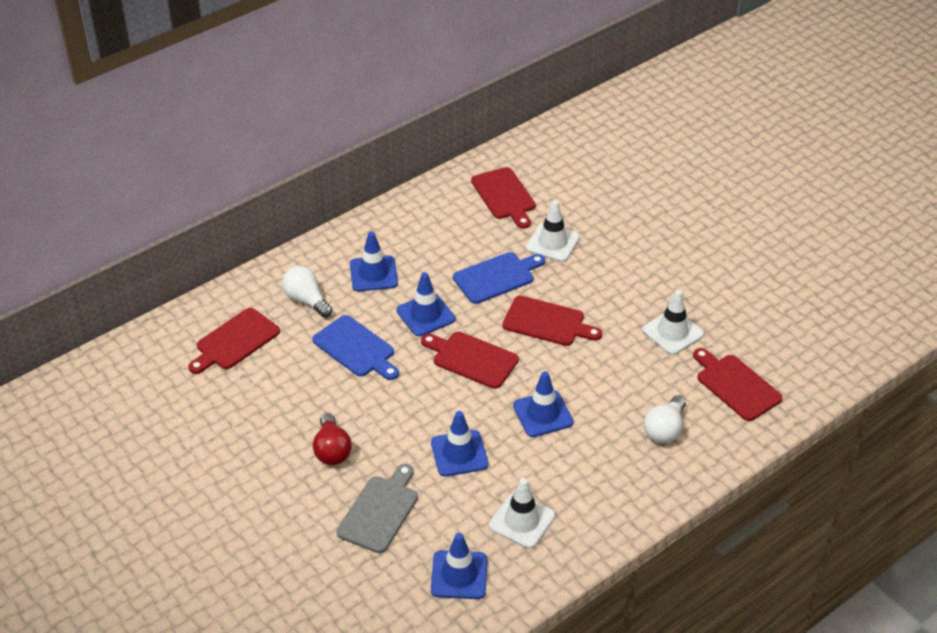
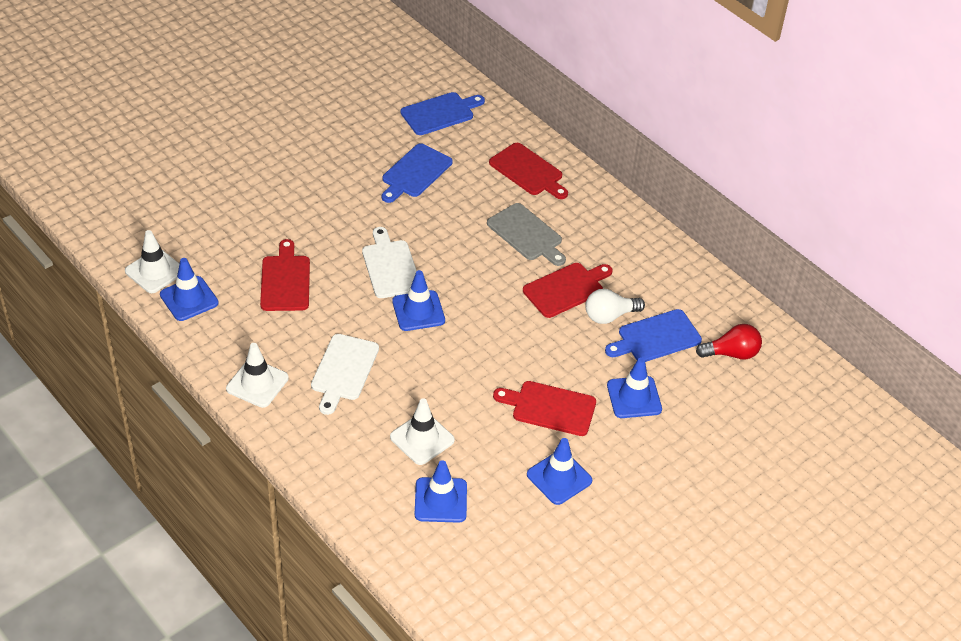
blue cutting board: [312,315,399,380] [453,252,545,304] = 2 -> [382,143,453,203] [401,92,485,135] [605,309,702,362] = 3
red cutting board: [188,308,280,374] [421,332,519,389] [471,167,535,229] [502,296,602,346] [693,348,783,421] = 5 -> [260,239,310,311] [489,143,568,199] [493,381,596,436] [523,263,612,318] = 4
white cutting board: none = 0 -> [311,334,379,415] [362,227,417,298] = 2
white light bulb: [282,266,333,318] [644,395,686,443] = 2 -> [586,289,645,324] = 1

